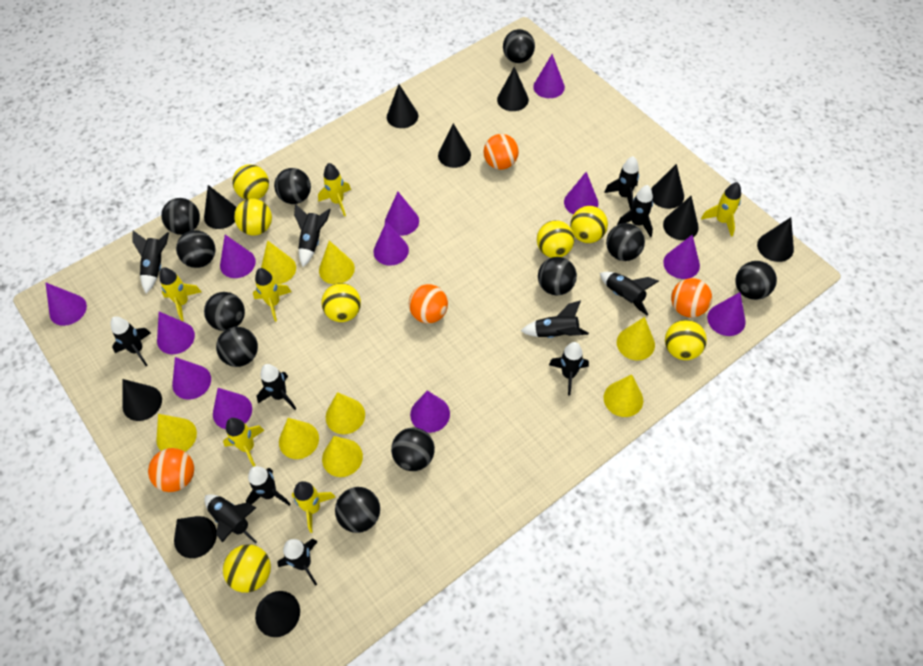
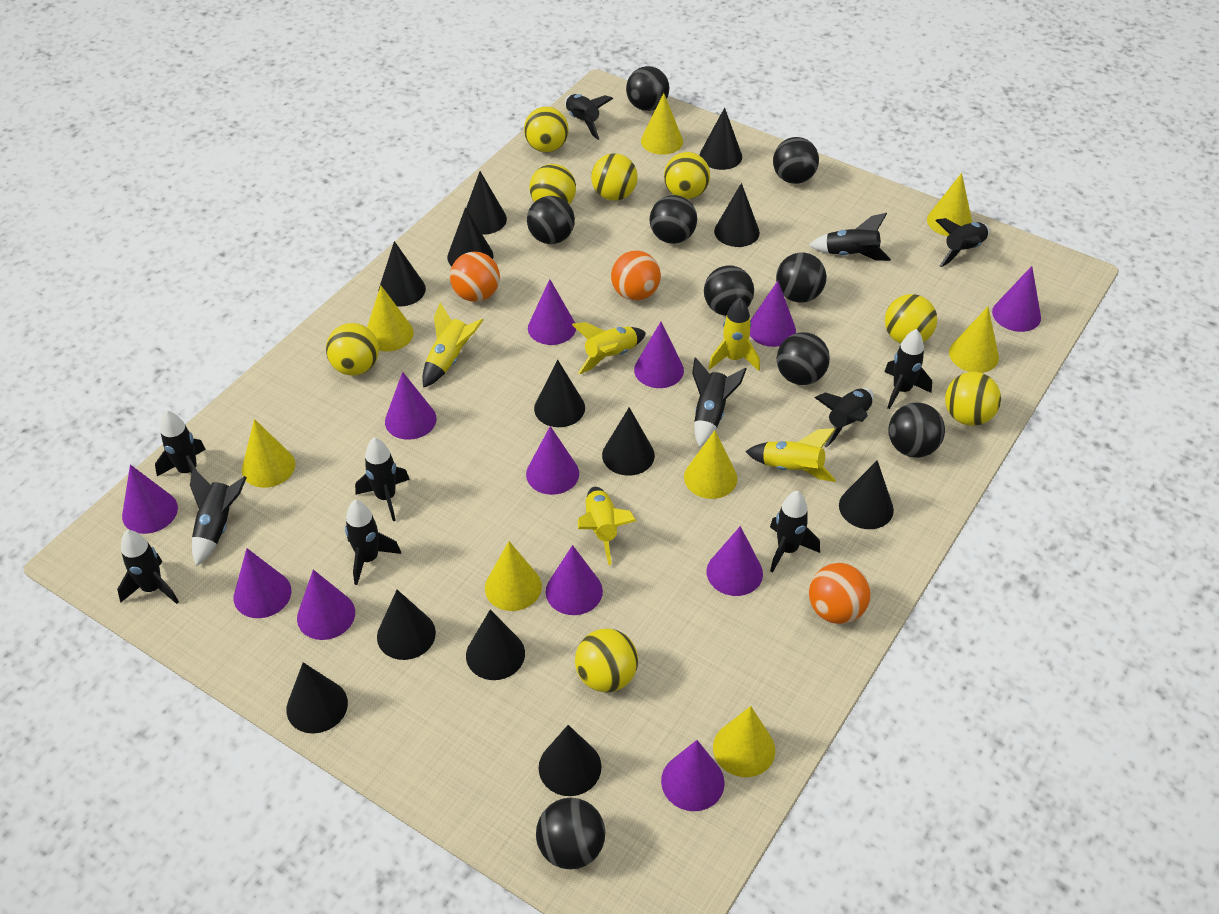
black ball: [161,198,200,235] [176,230,215,268] [204,292,245,331] [216,327,258,367] [274,168,311,204] [335,487,380,533] [391,427,435,471] [503,29,535,63] [538,257,577,295] [606,223,645,261] [735,261,777,300] = 11 -> [527,196,575,244] [536,798,605,870] [626,66,669,111] [649,195,697,244] [704,265,754,316] [773,137,819,184] [776,253,826,303] [777,332,830,385] [888,402,945,458] = 9
black cone: [122,379,162,421] [174,516,217,558] [204,185,237,229] [255,591,300,637] [387,84,418,128] [438,123,471,168] [497,67,529,111] [651,164,684,209] [663,196,699,240] [757,217,794,262] = 10 -> [286,662,348,734] [377,590,436,660] [378,241,426,307] [447,207,493,266] [466,171,507,235] [466,610,525,680] [534,360,585,427] [539,725,601,796] [602,407,655,476] [700,108,742,170] [714,183,760,247] [839,460,894,529] = 12
orange ball: [148,448,194,492] [409,284,448,324] [484,134,519,170] [671,278,712,318] = 4 -> [450,252,500,302] [611,251,661,301] [809,563,871,624] = 3
yellow ball: [223,544,271,593] [232,164,269,199] [234,199,272,235] [321,283,361,322] [537,220,574,258] [570,206,608,243] [665,320,707,360] = 7 -> [326,323,379,376] [524,107,569,153] [530,164,576,204] [575,629,638,692] [591,153,638,201] [664,152,710,199] [885,294,937,344] [945,372,1001,426] = 8
yellow rocket: [159,267,202,321] [223,418,264,467] [253,268,291,322] [292,481,336,533] [318,163,351,216] [701,182,741,237] = 6 -> [422,302,483,388] [572,322,646,374] [578,487,636,565] [709,297,760,371] [745,428,836,482] = 5

